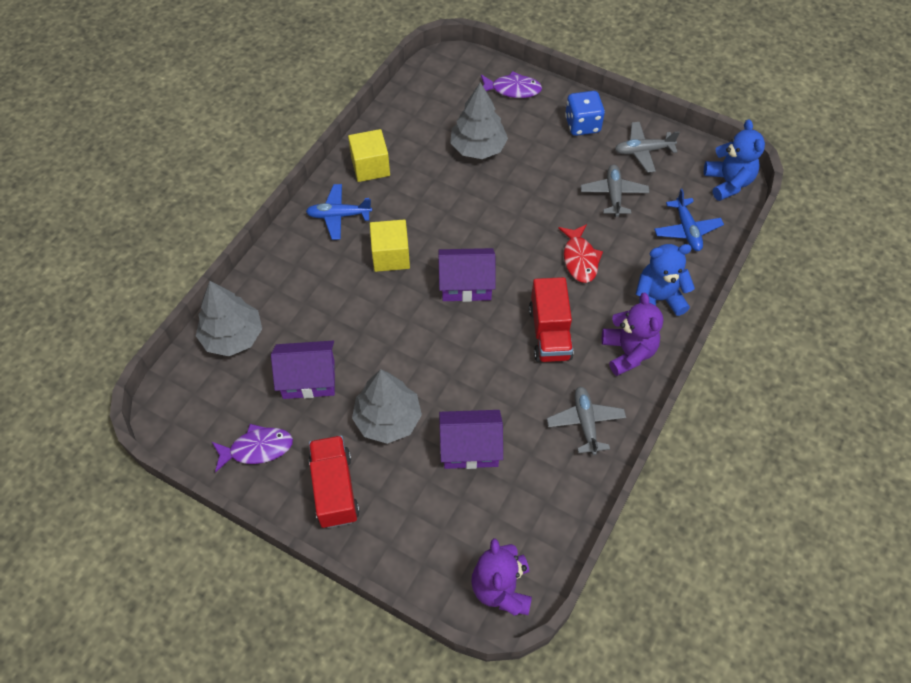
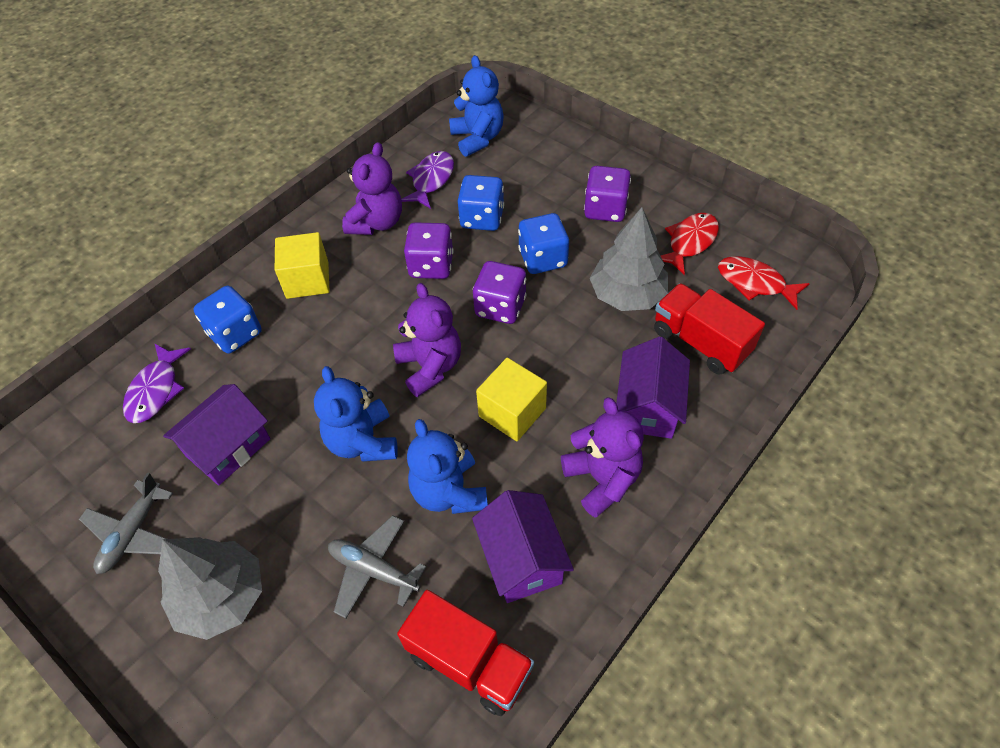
blue dice: [565,91,605,136] = 1 -> [194,286,262,354] [458,175,504,231] [518,213,569,274] = 3
blue plane: [306,184,372,240] [654,189,724,251] = 2 -> none = 0
blue teddy bear: [635,244,695,316] [704,120,765,201] = 2 -> [314,366,398,462] [407,419,488,514] [449,55,504,157] = 3
grey plane: [547,386,626,455] [581,164,649,217] [615,122,680,173] = 3 -> [79,472,173,574] [328,515,426,618] = 2
grey tree: [196,281,262,356] [352,369,422,444] [450,82,508,159] = 3 -> [158,537,262,640] [590,207,668,311] = 2
purple dice: none = 0 -> [404,222,454,279] [473,261,527,324] [584,166,631,222] = 3
purple teddy bear: [471,538,532,616] [602,293,663,376] = 2 -> [342,142,402,235] [393,283,461,397] [561,397,644,518] = 3
red fish: [558,224,603,283] = 1 -> [661,213,719,275] [718,256,810,310] = 2

